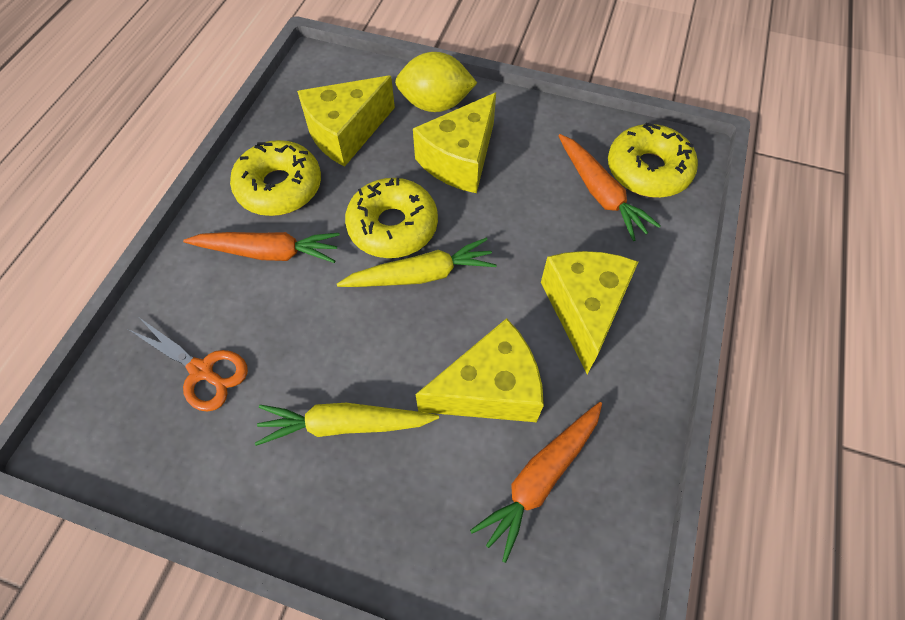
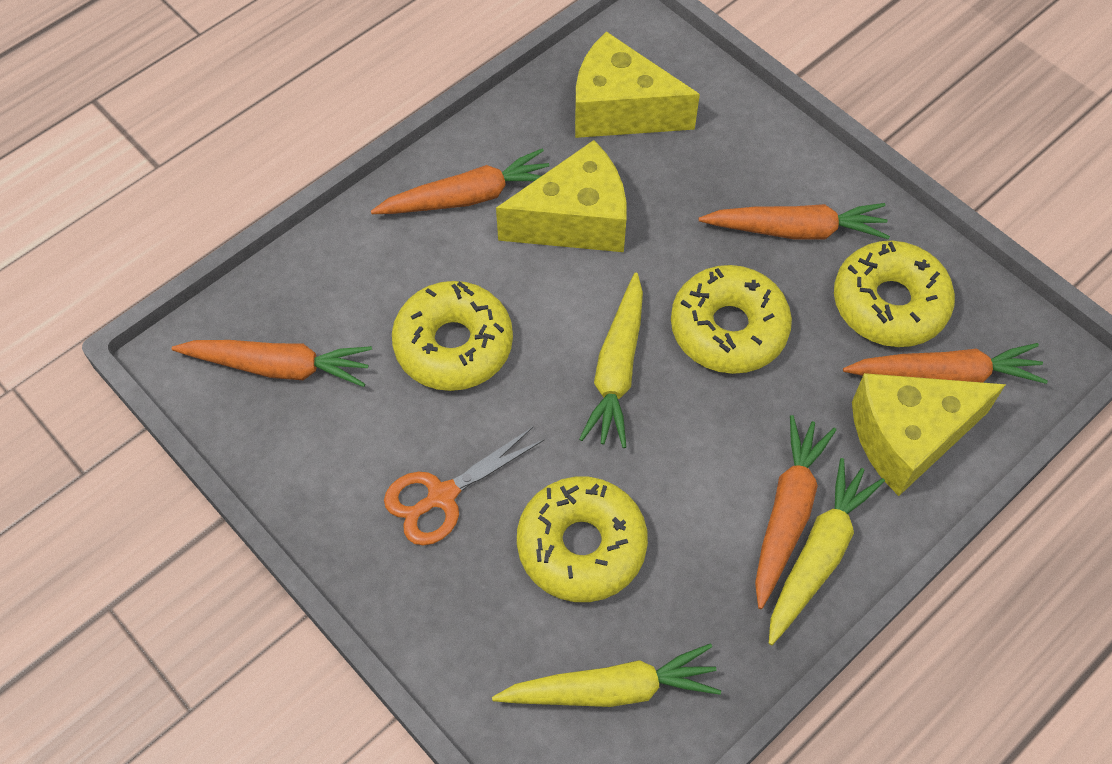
orange carrot: [183,232,340,263] [470,402,602,563] [558,134,661,241] = 3 -> [172,340,372,387] [371,149,549,214] [699,203,890,240] [755,415,836,609] [843,343,1048,384] = 5
yellow carrot: [255,403,439,446] [337,237,497,287] = 2 -> [492,644,721,707] [579,273,643,448] [769,458,885,645] = 3
yellow cheese: [297,76,395,167] [413,93,496,193] [416,318,544,422] [541,251,638,374] = 4 -> [496,140,627,252] [575,31,700,138] [852,373,1006,496] = 3
yellow donut: [230,140,321,216] [345,178,438,258] [608,123,698,198] = 3 -> [392,281,513,391] [517,476,648,602] [671,265,792,374] [834,241,955,347] = 4
yellow lemon: [395,52,477,112] = 1 -> none = 0

